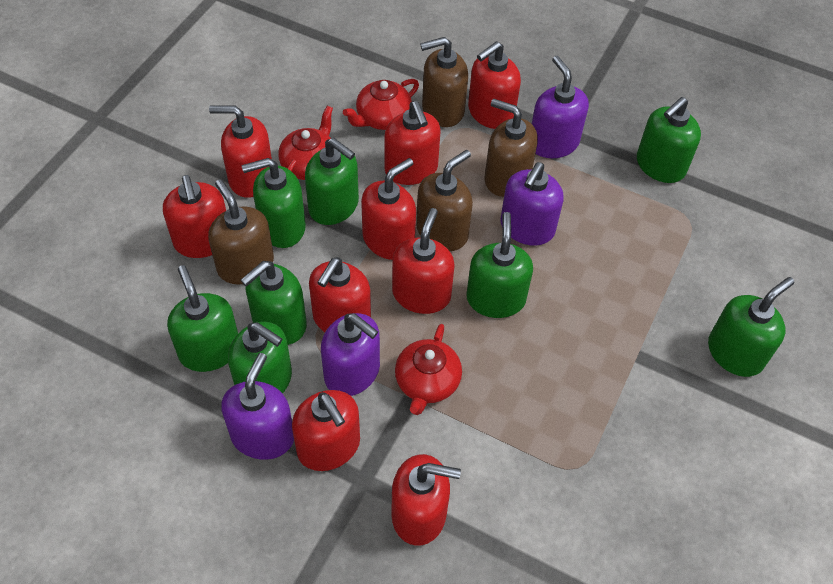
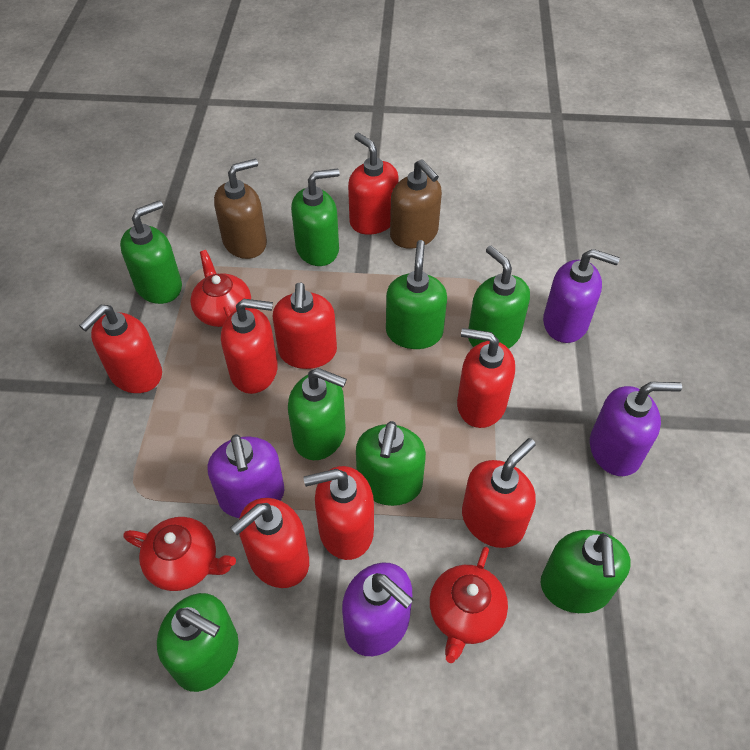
brown soap dispenser: [208,179,274,285] [416,150,473,251] [420,37,468,127] [485,99,538,197] = 4 -> [214,159,267,259] [390,159,442,249] = 2
red soap dispenser: [163,175,226,258] [209,105,272,198] [292,390,360,471] [309,257,371,332] [361,158,416,260] [384,101,440,185] [391,454,461,546] [392,208,455,314] [468,41,521,129] = 9 -> [79,304,162,393] [221,299,278,394] [230,498,309,588] [273,282,337,369] [303,466,374,560] [348,133,399,235] [457,328,515,428] [462,438,536,548] = 8

